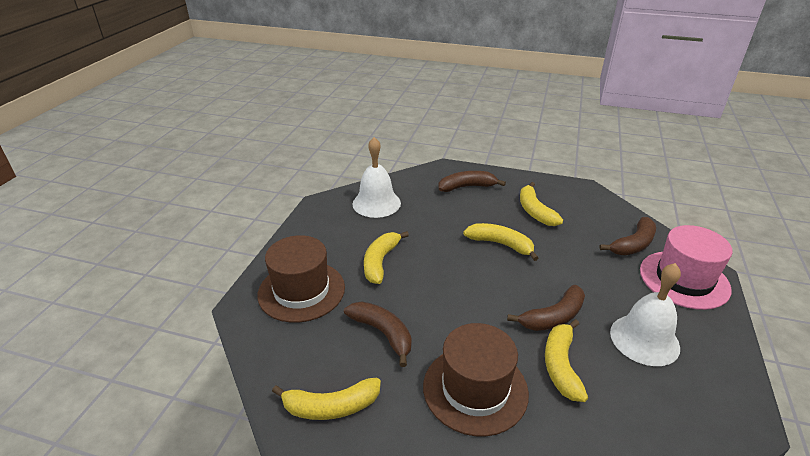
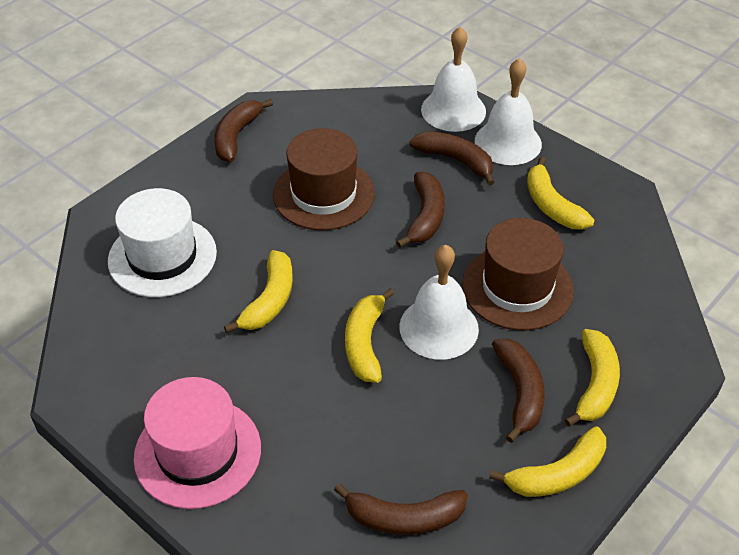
brown banana: [344,302,412,367] [438,171,506,192] [507,285,585,331] [599,217,656,255] = 4 -> [214,99,273,162] [334,483,468,535] [396,172,445,248] [409,131,495,186] [492,339,545,443] = 5
white bell: [353,137,401,218] [610,263,681,366] = 2 -> [399,245,479,360] [421,26,486,132] [475,58,542,165] = 3
white hat: none = 0 -> [108,188,217,297] = 1

